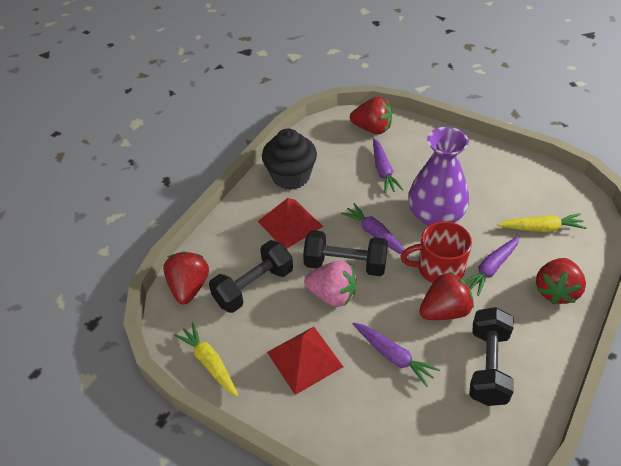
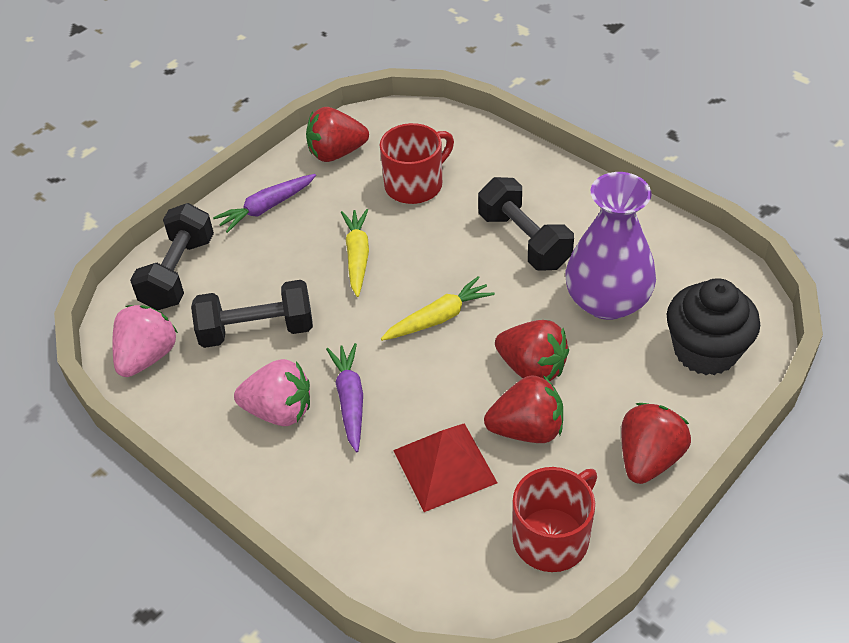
pink strawberry: [304,261,357,307] = 1 -> [112,305,178,377] [234,359,310,426] = 2
purple carrot: [341,203,409,256] [353,323,440,387] [373,138,403,193] [464,236,520,296] = 4 -> [213,174,316,233] [326,343,363,452] = 2
red mug: [400,221,472,283] = 1 -> [380,123,454,204] [512,467,597,572] = 2
red pyramid: [257,198,323,249] [267,327,343,395] = 2 -> [393,423,497,512] = 1

